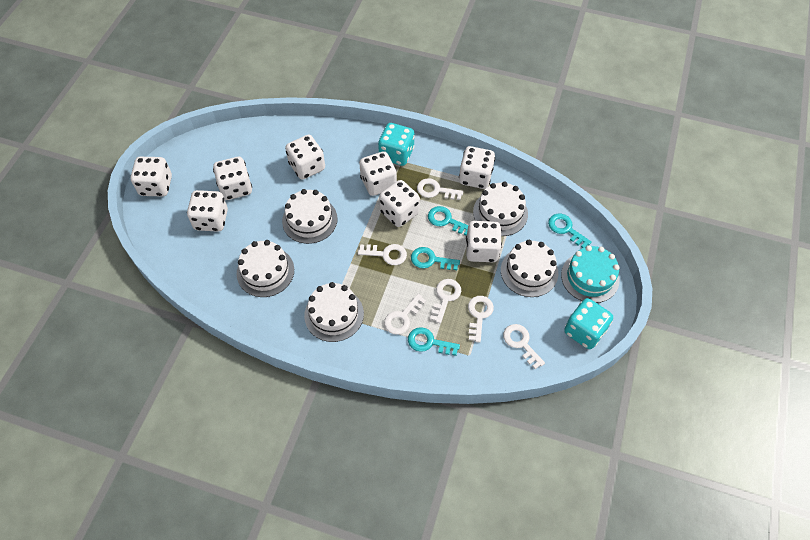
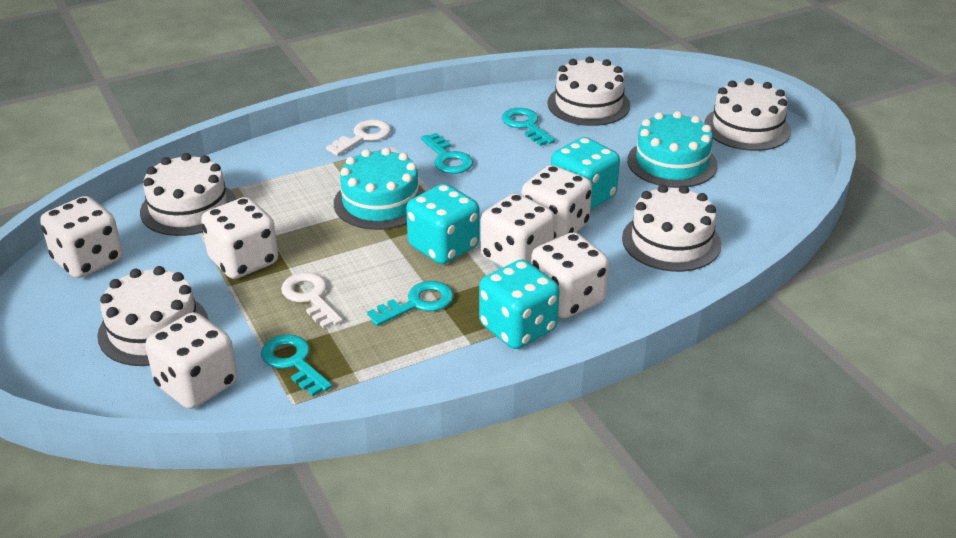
turquoise cake: [561,246,620,303] = 1 -> [334,148,425,230] [627,111,717,188] = 2
turquoise dice: [378,123,415,166] [564,298,613,349] = 2 -> [406,184,480,264] [479,259,559,349] [551,137,620,210] = 3
white dice: [131,157,172,196] [187,190,228,232] [213,157,252,200] [285,135,325,180] [359,151,397,196] [379,180,420,227] [459,146,495,189] [466,221,502,262] = 8 -> [40,196,123,278] [145,312,237,409] [201,197,278,279] [481,193,555,267] [521,165,592,239] [531,232,609,318] = 6
white key: [358,244,407,265] [384,294,426,335] [417,178,463,200] [430,279,461,324] [468,296,494,343] [503,324,545,369] = 6 -> [281,272,343,329] [326,119,391,156] = 2

